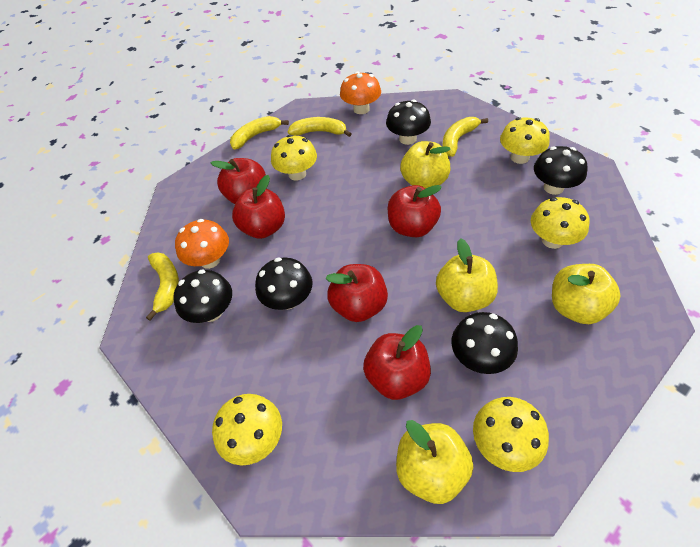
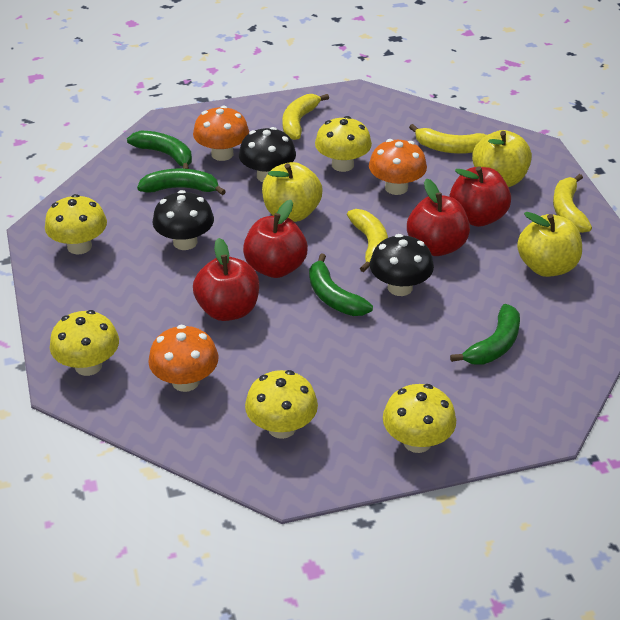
black mushroom: [173,269,232,323] [255,257,312,310] [386,100,431,145] [451,312,518,374] [534,146,587,195] = 5 -> [152,190,214,250] [239,127,296,182] [370,234,434,296] = 3
green banana: none = 0 -> [127,131,192,169] [137,168,226,195] [309,254,373,316] [450,304,520,365] = 4
orange mushroom: [175,219,229,269] [340,72,381,114] = 2 -> [148,325,218,392] [193,106,249,161] [369,139,427,195] = 3
red apple: [211,158,266,204] [232,175,285,239] [325,264,388,322] [363,325,431,400] [388,185,442,237] = 5 -> [193,238,259,321] [243,200,308,278] [407,179,470,256] [449,166,511,227] = 4
yellow apple: [396,420,473,504] [400,141,451,189] [436,238,498,312] [552,264,621,324] = 4 -> [262,162,323,222] [472,130,532,187] [517,212,582,277] = 3

